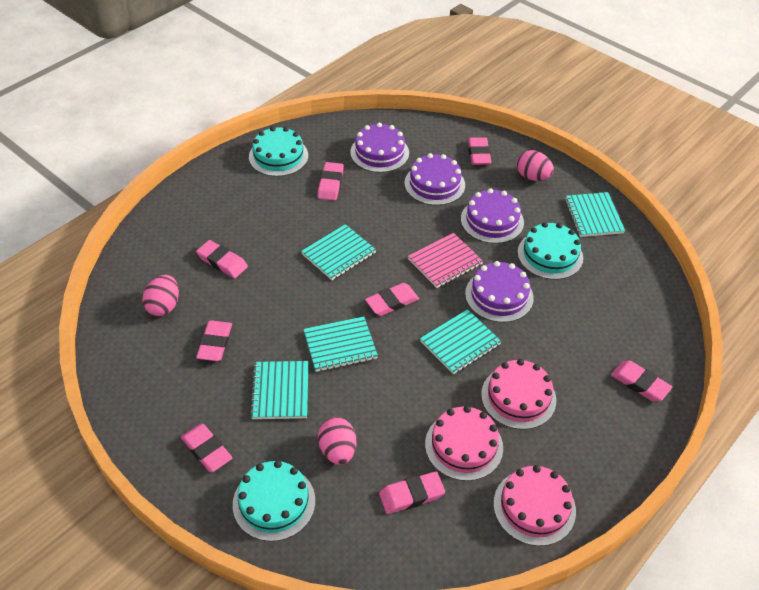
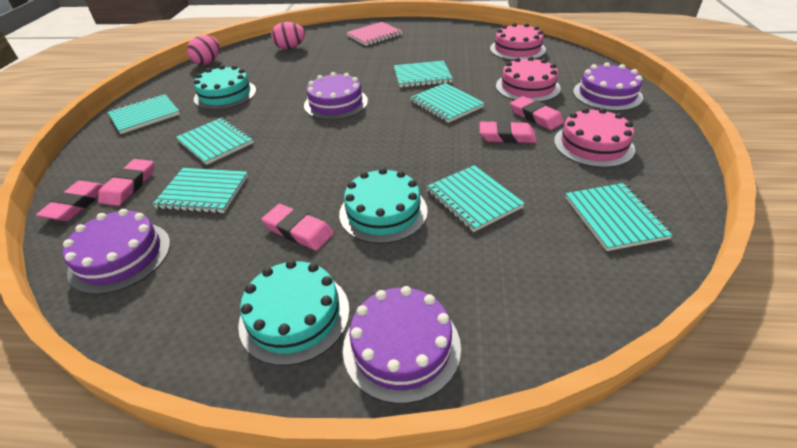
pink egg: [142,275,179,316] [318,417,357,465] [517,150,554,181] = 3 -> [187,35,220,65] [271,22,305,49] = 2
pink eraser: [181,424,233,472] [196,240,248,278] [196,321,232,361] [317,162,344,201] [365,283,419,316] [379,471,445,514] [468,137,492,165] [611,360,672,402] = 8 -> [36,181,104,221] [98,159,154,206] [261,204,334,251] [480,121,537,143] [510,96,564,130] = 5
turquoise notebook: [250,361,308,419] [301,224,376,280] [303,316,378,372] [420,309,502,374] [564,192,625,237] = 5 -> [108,94,180,134] [152,168,248,214] [176,117,254,165] [394,61,453,87] [410,83,484,123] [426,165,525,232] [565,183,674,251] = 7

